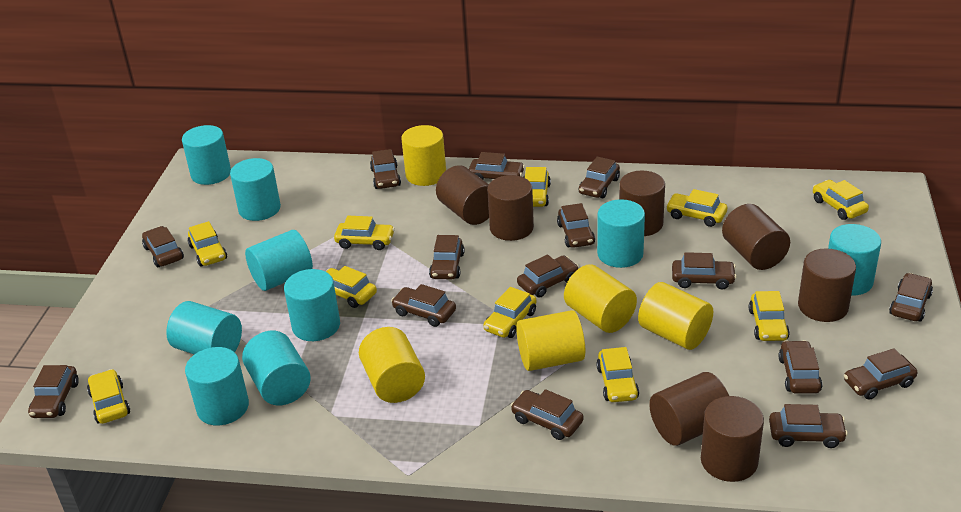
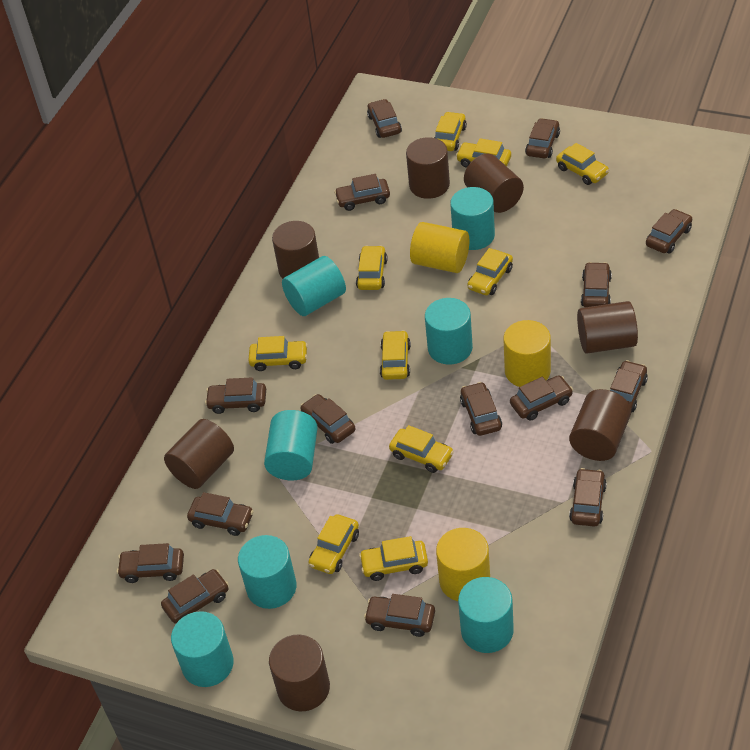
turquoise cylinder: [166,301,242,354] [182,125,231,185] [185,347,249,425] [230,158,281,221] [242,331,311,405] [245,230,313,291] [284,269,340,341] [597,199,645,268] [828,224,881,296] = 9 -> [171,611,234,687] [238,535,297,609] [264,410,318,480] [282,256,346,316] [425,298,473,365] [450,187,495,250] [458,577,514,653] = 7
yellow cylinder: [359,327,425,403] [402,125,446,186] [516,310,585,371] [564,264,637,333] [638,282,713,350] = 5 -> [410,222,469,273] [436,528,490,601] [503,320,551,387] = 3

